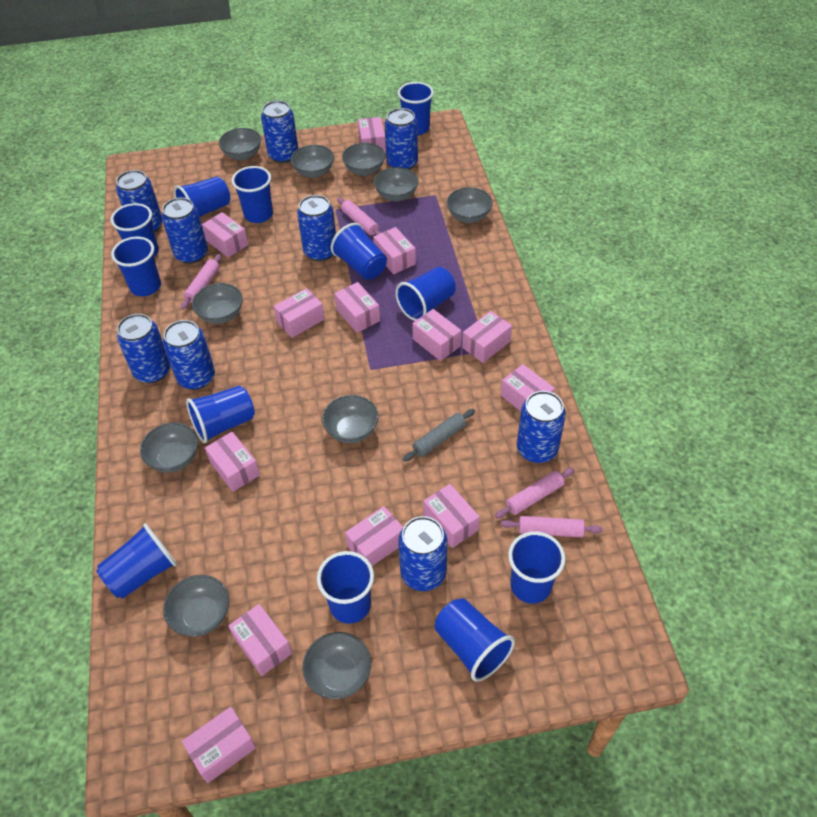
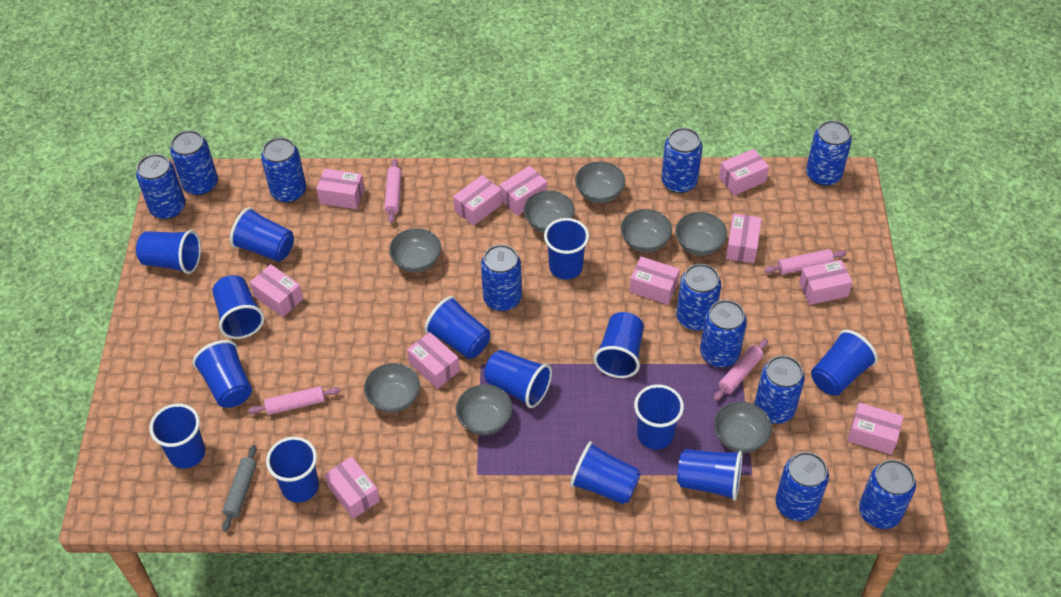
blue can: [116,170,163,233] [117,314,171,383] [162,198,208,264] [163,320,215,390] [261,100,299,163] [297,195,336,261] [385,108,418,170] [398,516,448,591] [517,391,566,463] = 9 -> [136,154,186,219] [170,130,218,196] [261,137,306,203] [481,244,522,311] [661,128,702,193] [676,264,721,331] [700,300,747,367] [755,355,805,424] [775,452,829,521] [806,120,852,186] [859,460,916,529] = 11
blue cup: [96,523,177,599] [111,203,159,257] [111,237,161,296] [174,176,230,217] [186,386,255,443] [232,166,273,223] [317,551,374,624] [331,223,387,280] [395,267,456,321] [398,82,434,135] [435,598,515,681] [508,531,565,604] = 12 -> [136,230,201,274] [149,404,205,469] [192,340,252,408] [212,275,264,339] [230,207,294,262] [266,437,319,502] [425,296,490,359] [484,350,552,408] [544,218,589,280] [570,441,641,505] [594,312,644,378] [634,384,684,450] [677,449,742,501] [811,330,878,396] = 14
grey bowl: [140,422,198,473] [163,575,229,637] [192,283,243,324] [219,128,261,160] [291,145,334,178] [303,632,371,699] [322,395,379,443] [342,143,385,176] [374,167,419,202] [447,187,493,223] = 10 -> [364,363,420,413] [389,228,441,273] [456,384,513,435] [524,190,575,233] [575,161,625,203] [621,209,672,253] [675,212,727,256] [714,401,772,453] = 8
pink box: [182,707,256,783] [202,212,248,258] [205,432,260,492] [228,604,292,676] [274,288,325,338] [334,282,380,333] [345,506,403,566] [358,117,386,153] [373,227,416,274] [412,309,462,361] [423,484,480,548] [462,311,512,363] [501,364,555,411] = 13 -> [250,264,303,317] [316,168,364,209] [325,457,380,519] [407,332,460,389] [453,175,502,226] [499,166,547,216] [630,257,680,305] [719,149,769,195] [726,214,762,263] [799,260,853,305] [847,403,904,455] = 11

